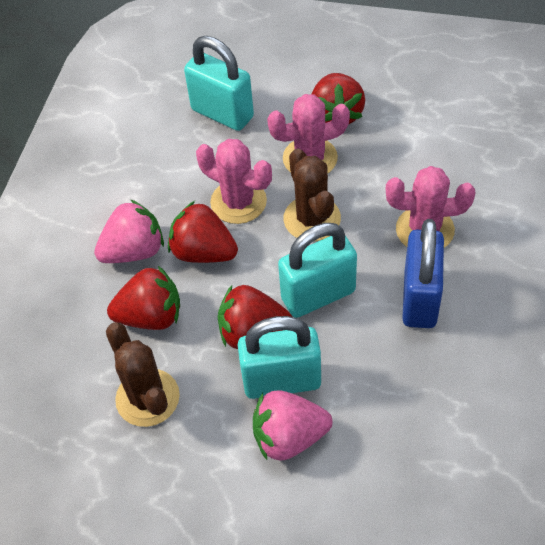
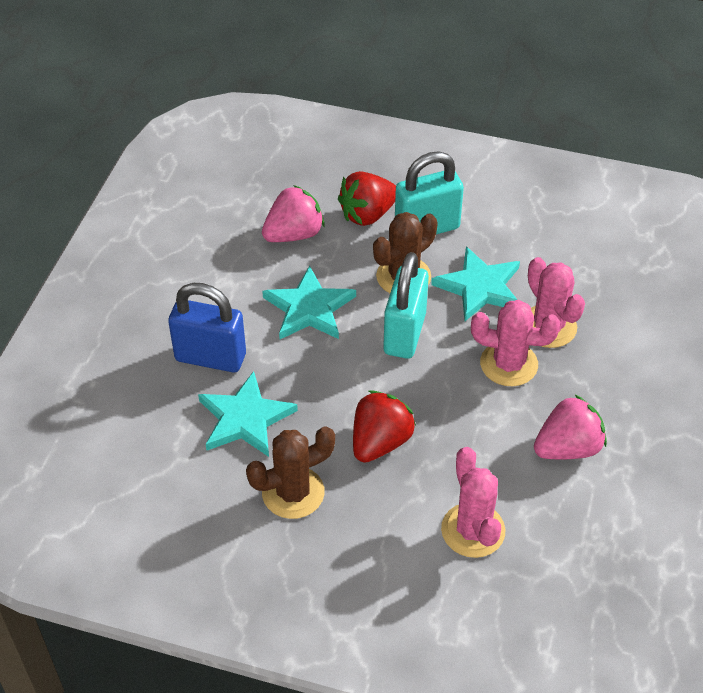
red strawberry: [107,266,180,330] [168,201,238,263] [218,285,292,349] [311,73,365,125] = 4 -> [338,171,396,226] [353,391,416,463] = 2
turquoise padlock: [184,36,254,131] [238,316,321,399] [278,223,357,318] = 3 -> [383,252,429,359] [395,151,464,234] = 2
turquoise star: none = 0 -> [198,371,298,457] [262,265,356,339] [431,246,520,321] = 3

